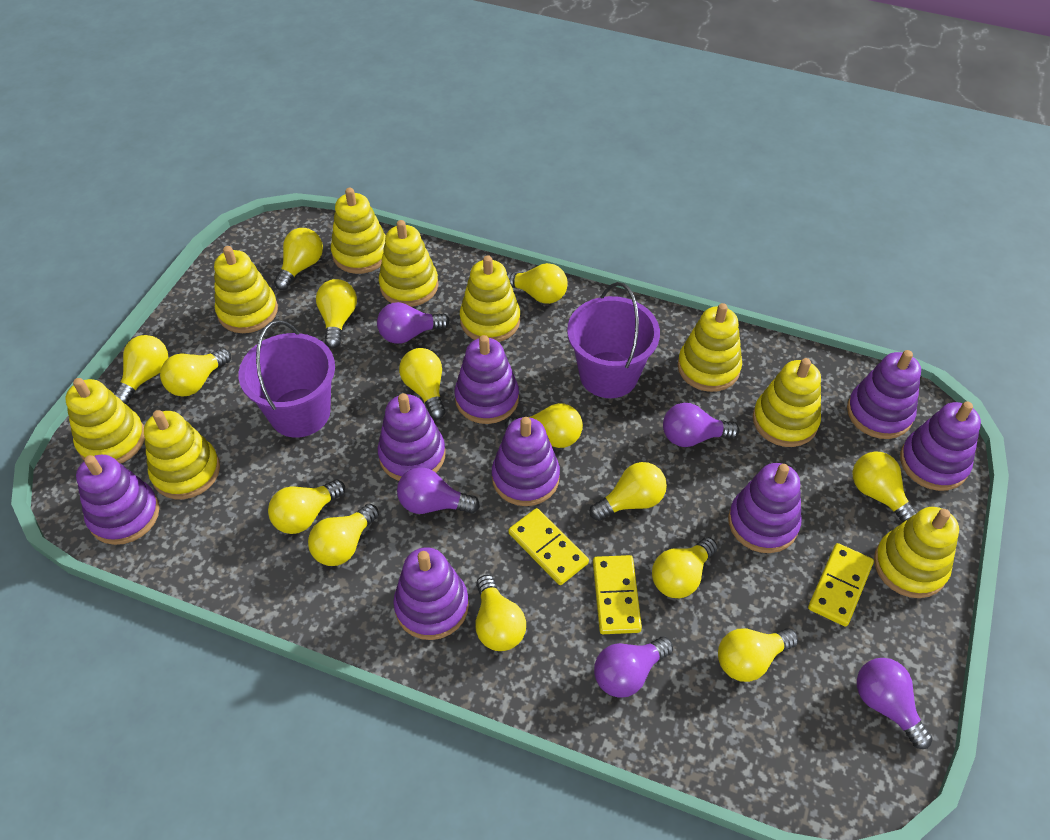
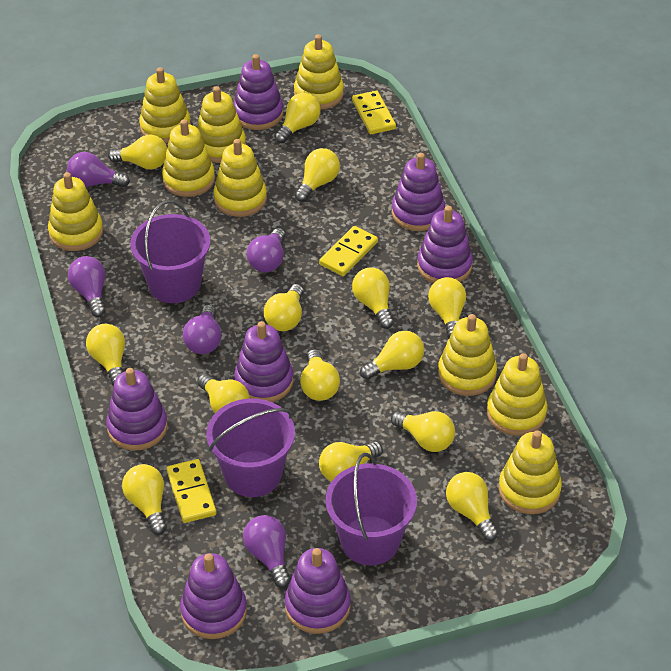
purple bucket: [238,320,335,438] [567,282,660,398] = 2 -> [130,200,210,303] [206,399,295,497] [326,453,417,565] = 3
purple stacking toy: [76,455,160,545] [378,393,446,481] [393,547,469,640] [455,335,519,424] [492,417,560,506] [728,463,802,553] [847,350,921,439] [900,401,981,491] = 8 -> [106,368,168,451] [180,553,247,639] [233,54,283,130] [234,321,294,402] [285,548,351,634] [392,153,445,231] [417,206,473,283] = 7

